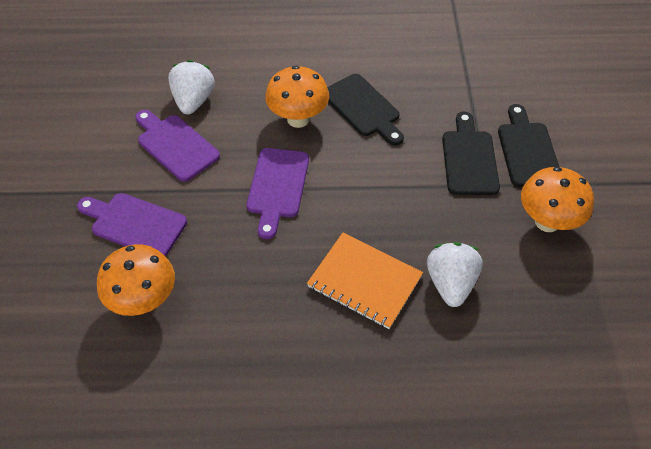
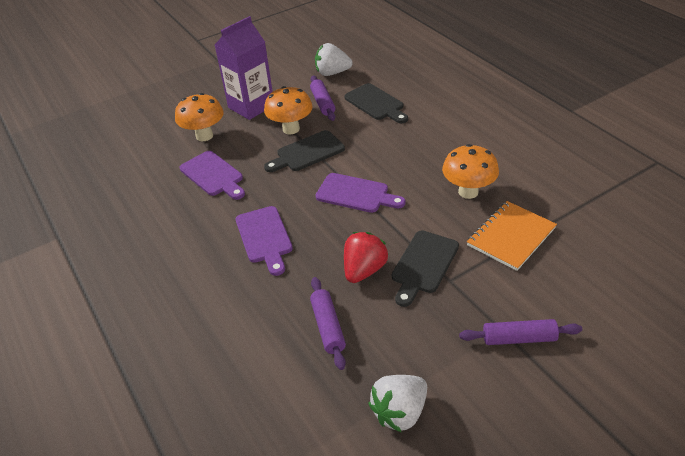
purple carton: none = 0 -> [215,16,273,120] = 1
purple rolling pin: none = 0 -> [310,76,335,121] [310,277,346,370] [459,319,582,345] = 3
red strawberry: none = 0 -> [344,232,389,283] = 1

